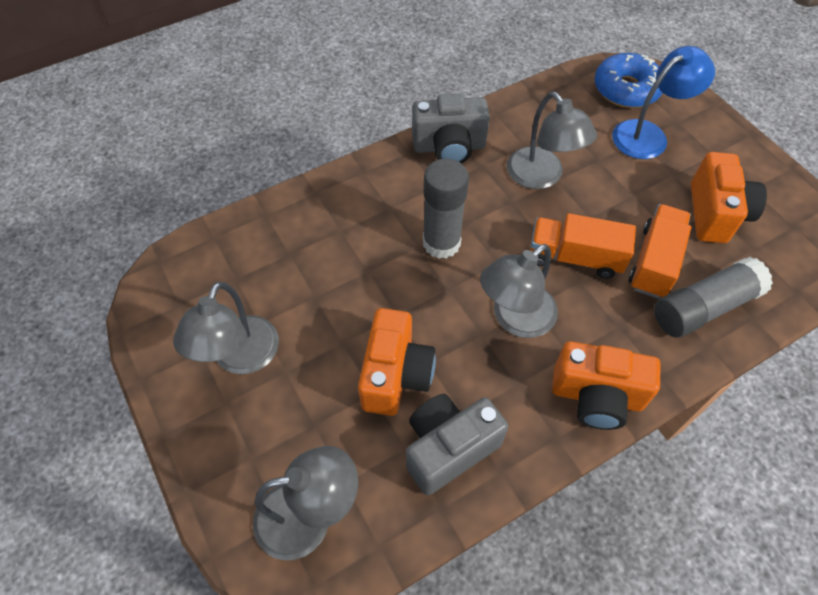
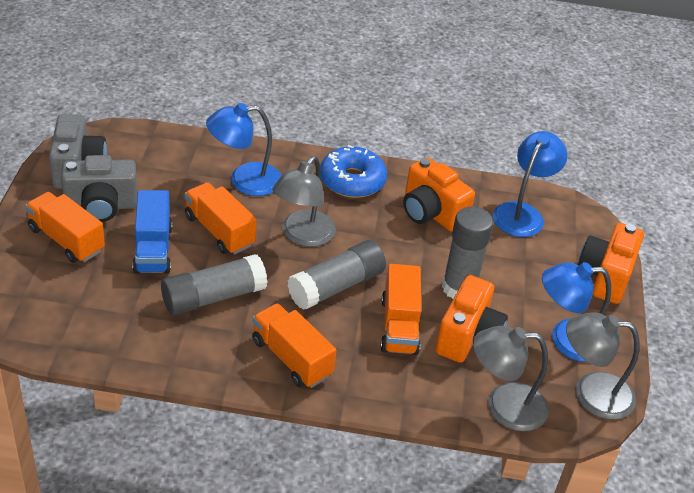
blue lamp: [612,46,715,159] = 1 -> [206,103,282,196] [493,131,568,237] [542,262,611,362] = 3
blue truck: none = 0 -> [133,190,173,274] = 1
grey glue stick: [423,158,469,259] [654,257,773,337] = 2 -> [161,254,268,315] [287,240,386,310] [442,207,494,299] = 3
grey lamp: [173,282,279,374] [253,446,358,561] [480,244,558,338] [507,91,597,189] = 4 -> [272,156,336,247] [473,326,549,431] [566,312,640,420] = 3
orange truck: [530,213,636,279] [629,204,691,298] = 2 -> [25,192,105,263] [185,182,256,255] [252,303,336,388] [380,264,421,355] = 4

